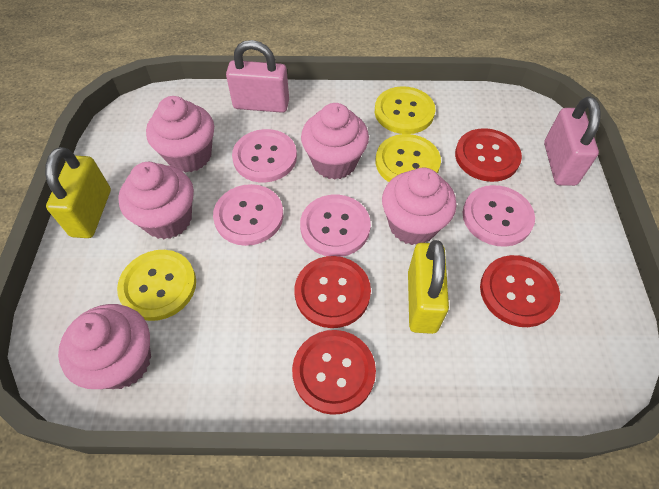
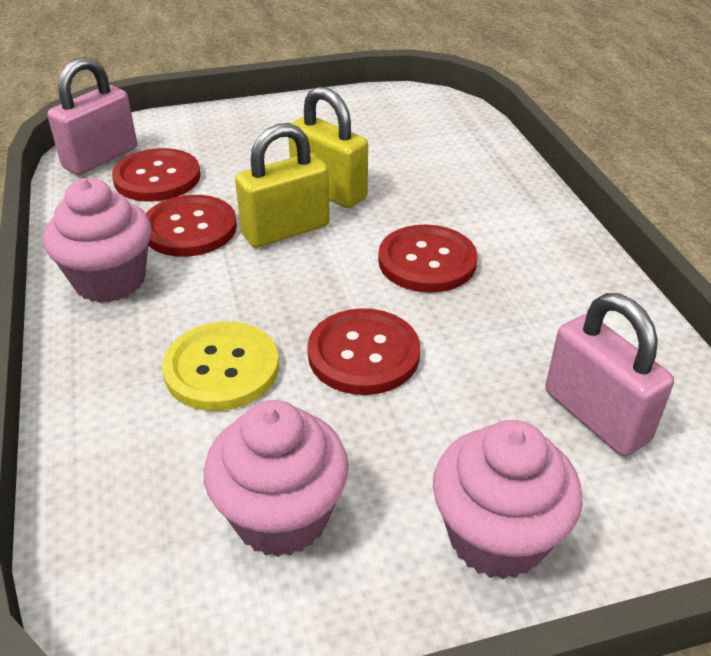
pink button: [213,184,283,246] [232,129,297,182] [300,195,371,257] [463,185,535,247] = 4 -> none = 0
pink cupcake: [58,304,151,389] [118,162,194,239] [146,96,214,173] [301,103,369,180] [382,168,457,245] = 5 -> [43,178,151,303] [204,400,349,557] [433,420,583,579] = 3
yellow button: [117,250,196,321] [375,86,435,134] [376,134,441,182] = 3 -> [162,322,279,411] = 1

